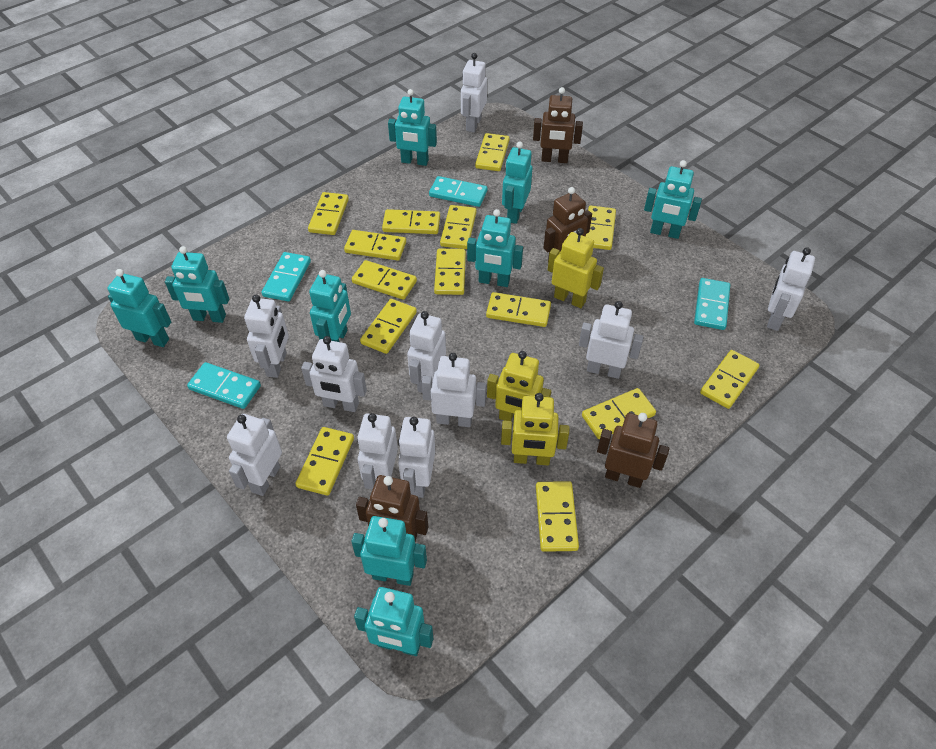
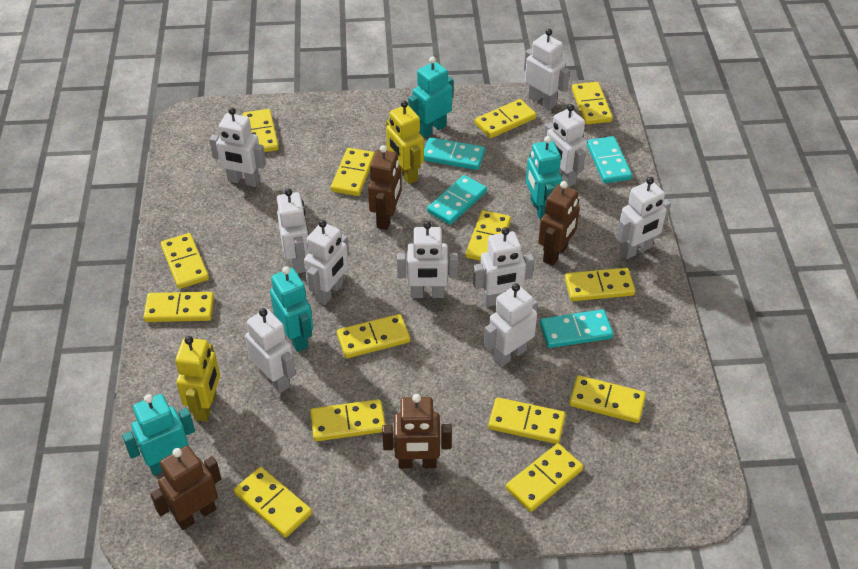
turquoise robot: [108,269,171,347] [165,246,229,323] [309,270,351,342] [351,516,427,586] [354,587,433,656] [388,89,437,166] [467,209,523,287] [502,142,532,224] [644,160,702,239] = 9 -> [122,394,195,475] [270,266,313,352] [408,56,453,138] [526,136,562,220] = 4
yellow robot: [487,351,551,421] [501,393,569,465] [548,228,604,308] = 3 -> [175,336,220,422] [386,101,424,184] = 2

